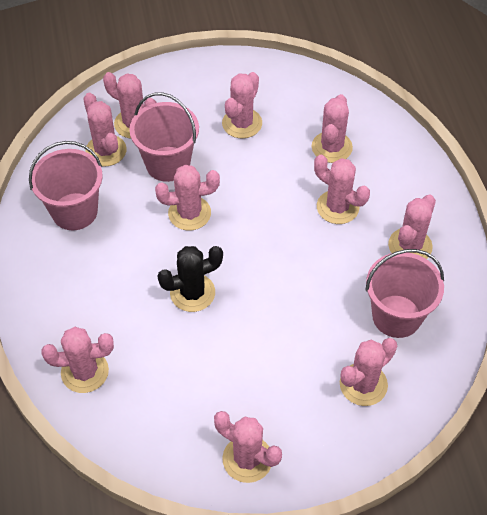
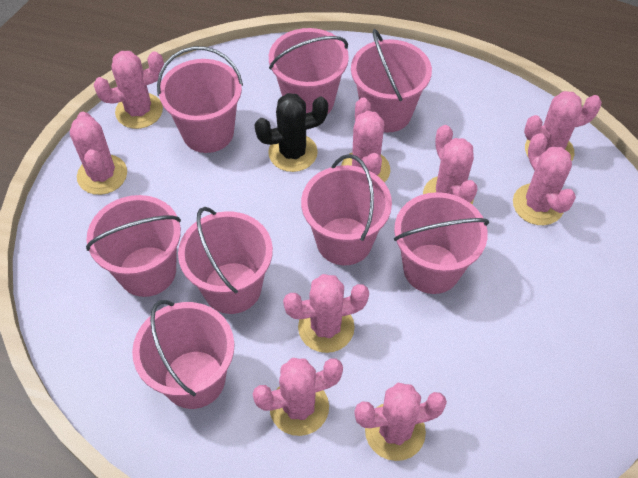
pink bucket: [29,141,103,230] [129,92,199,182] [366,249,444,338] = 3 -> [86,195,181,297] [132,300,234,409] [157,46,243,153] [178,207,273,314] [269,28,349,113] [301,154,392,265] [351,29,432,133] [394,192,489,294] = 8
pink cactus: [41,327,114,393] [83,93,127,167] [103,72,156,138] [155,164,220,231] [214,411,282,483] [222,72,262,139] [312,94,353,163] [314,155,370,224] [340,338,397,406] [388,195,436,259] = 10 -> [70,112,127,195] [94,51,164,129] [253,358,343,436] [283,274,369,353] [341,98,390,183] [354,383,447,461] [423,125,477,205] [513,133,576,225] [524,91,602,161] = 9

